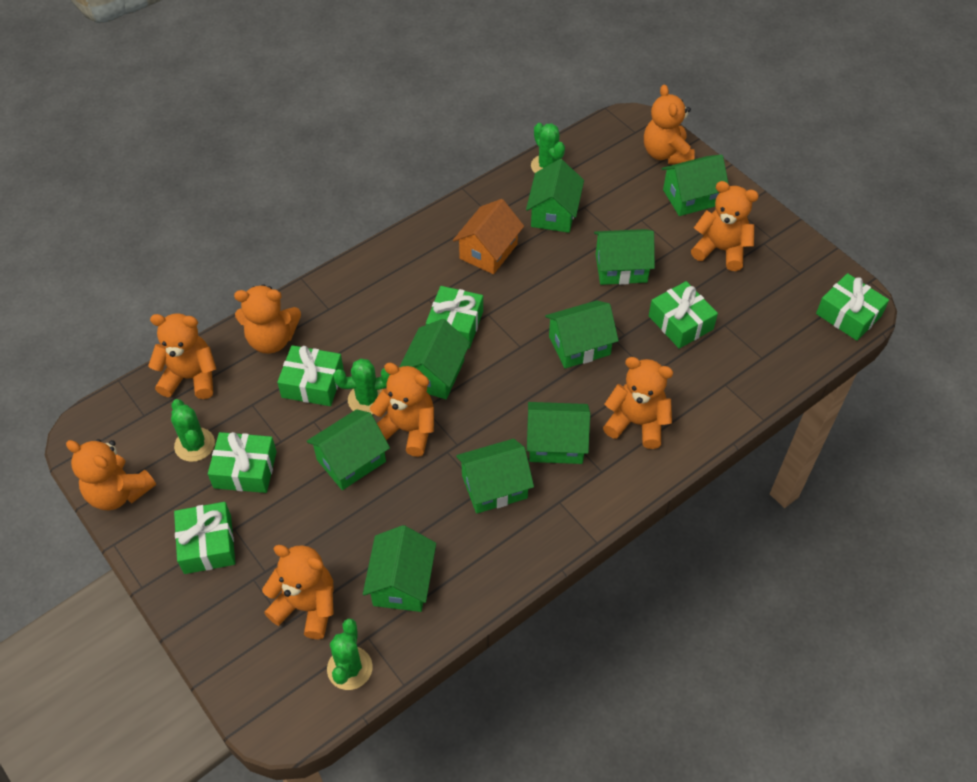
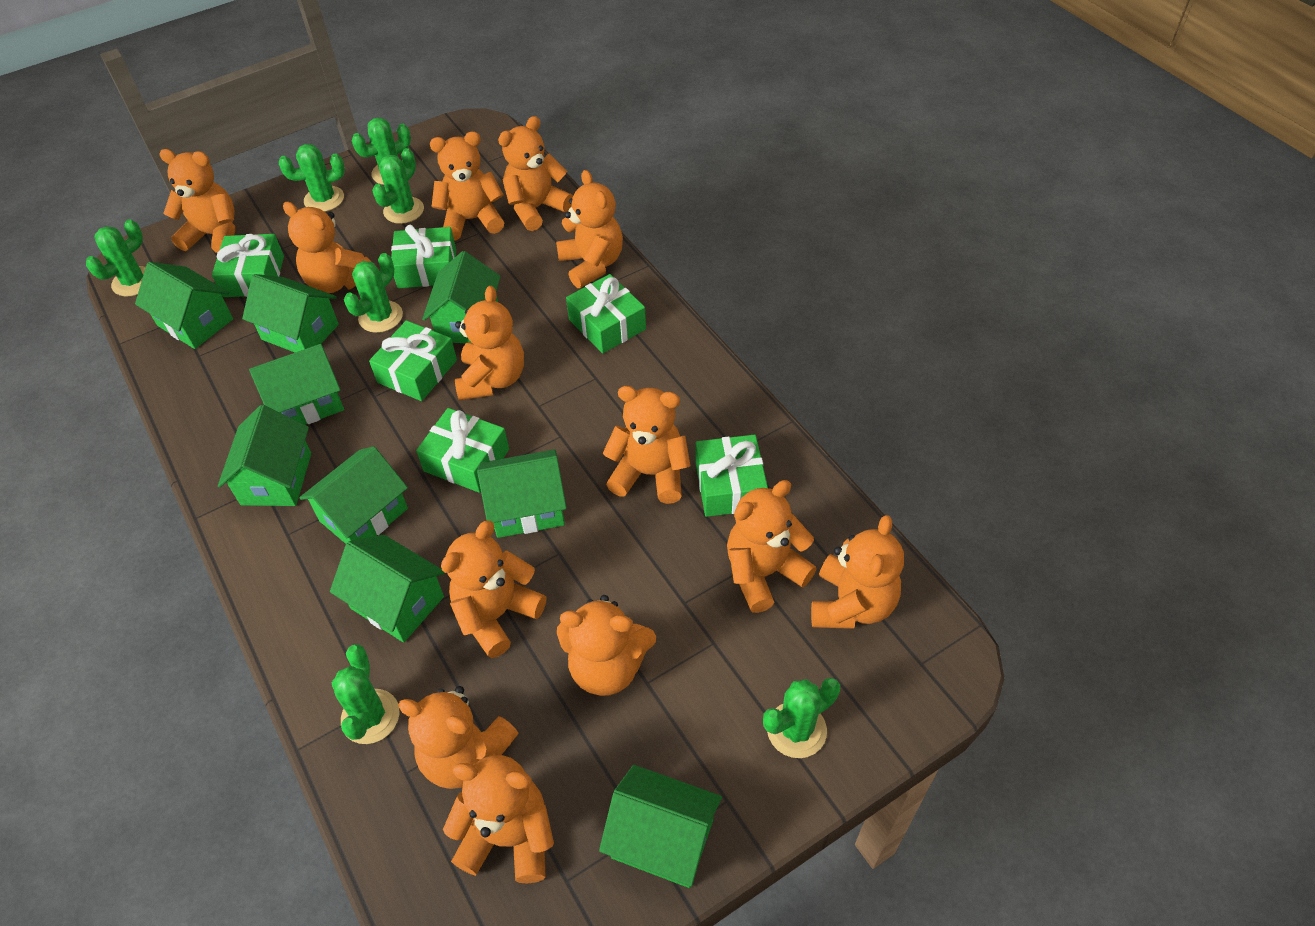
green cactus: [171,399,215,462] [327,619,372,690] [333,359,390,415] [531,123,565,173] = 4 -> [86,219,146,296] [279,144,345,212] [332,644,400,744] [344,253,403,333] [352,117,411,185] [372,148,424,224] [763,678,840,758] = 7
orange house: [453,199,524,274] = 1 -> none = 0
orange teddy bear: [66,439,156,510] [148,313,216,399] [234,284,301,354] [262,545,334,639] [370,363,434,457] [603,357,673,449] [644,84,695,164] [691,181,759,271] = 8 -> [159,149,235,253] [283,202,371,293] [398,686,518,789] [430,131,504,240] [441,521,546,658] [443,755,554,883] [455,286,524,400] [498,116,573,231] [556,170,623,288] [557,595,656,696] [602,386,691,504] [727,480,817,613] [811,515,904,629] = 13

